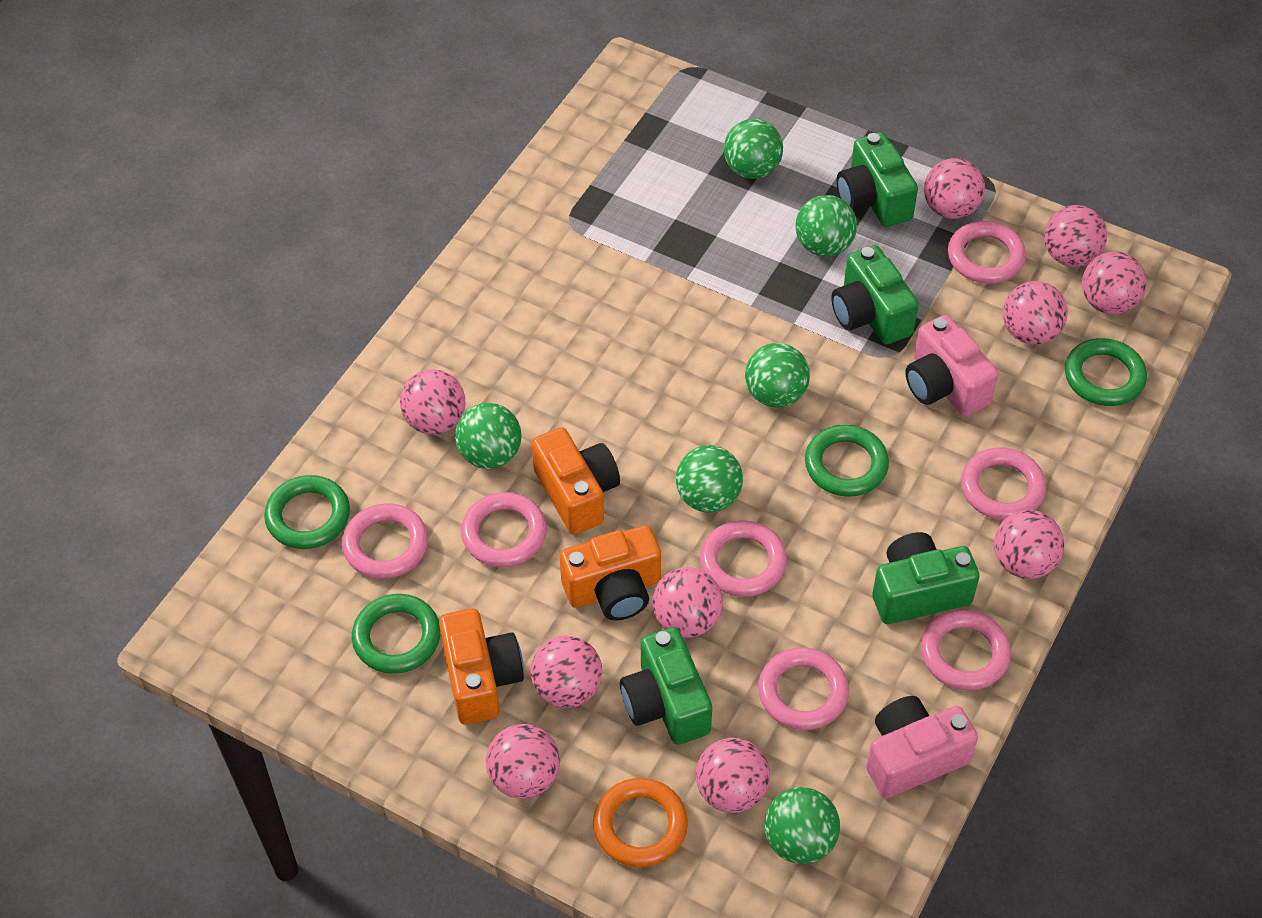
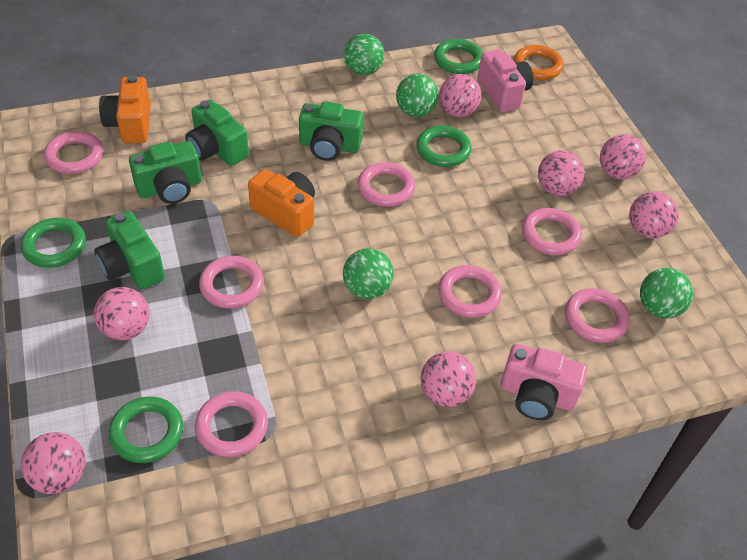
green ball: [455,403,522,469] [676,445,743,513] [724,119,783,179] [745,343,810,408] [764,787,840,864] [795,195,857,257] = 6 -> [343,248,394,299] [344,34,384,76] [396,74,439,117] [640,268,693,318] = 4
orange camera: [439,608,524,725] [532,427,620,535] [560,525,661,621] = 3 -> [99,75,151,143] [248,169,315,237] = 2
pink ball: [400,369,465,434] [486,724,560,799] [531,636,602,708] [652,567,723,638] [696,738,770,813] [924,158,985,219] [994,510,1064,579] [1003,281,1068,345] [1044,205,1107,267] [1082,251,1147,314] = 10 -> [21,432,85,494] [94,287,149,340] [421,351,476,407] [439,74,482,117] [538,150,584,196] [600,134,646,179] [629,191,679,238] = 7

